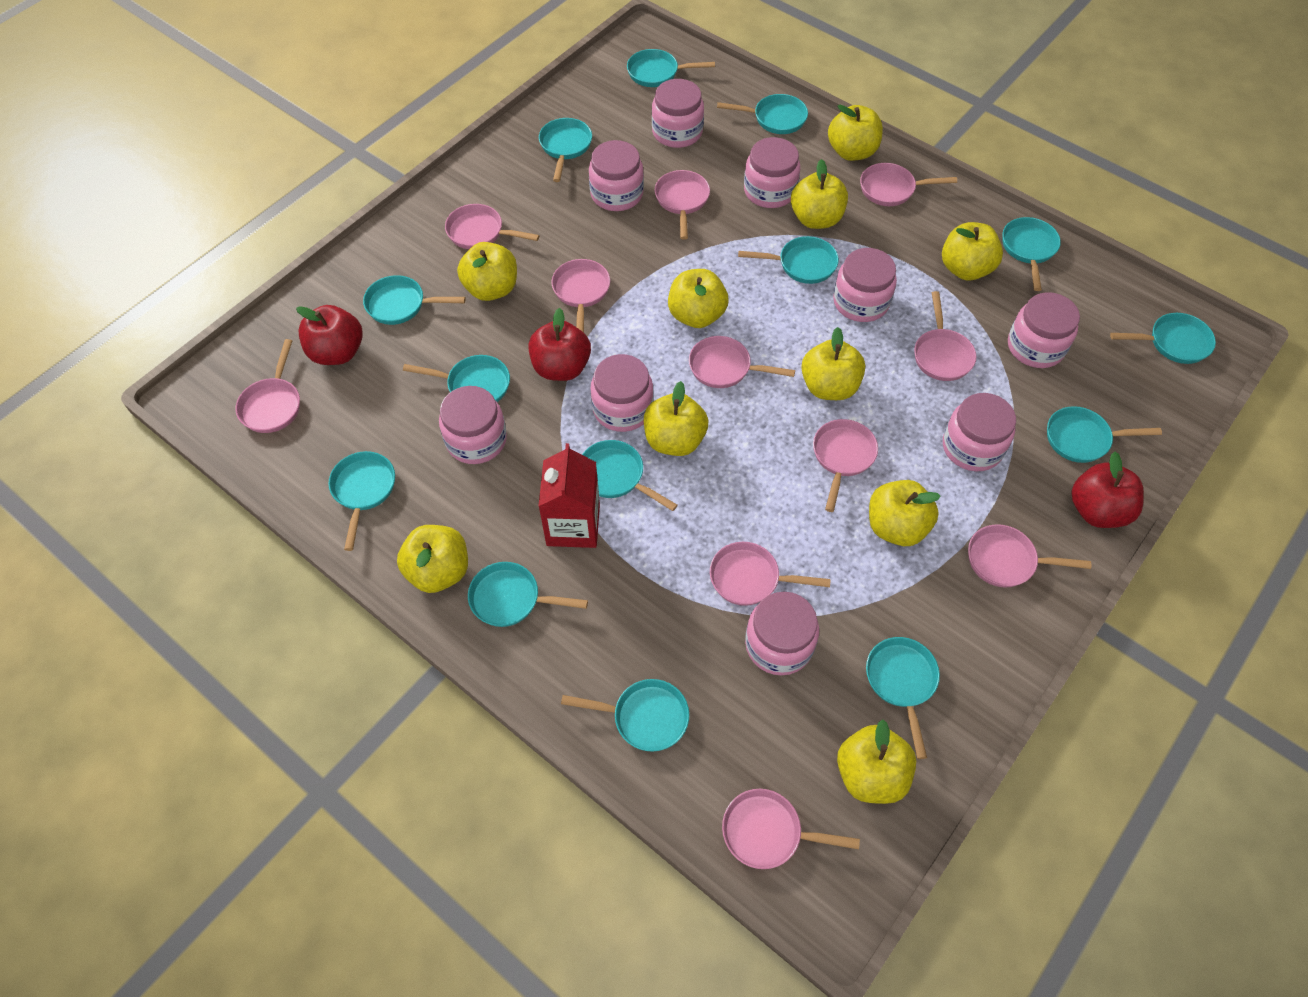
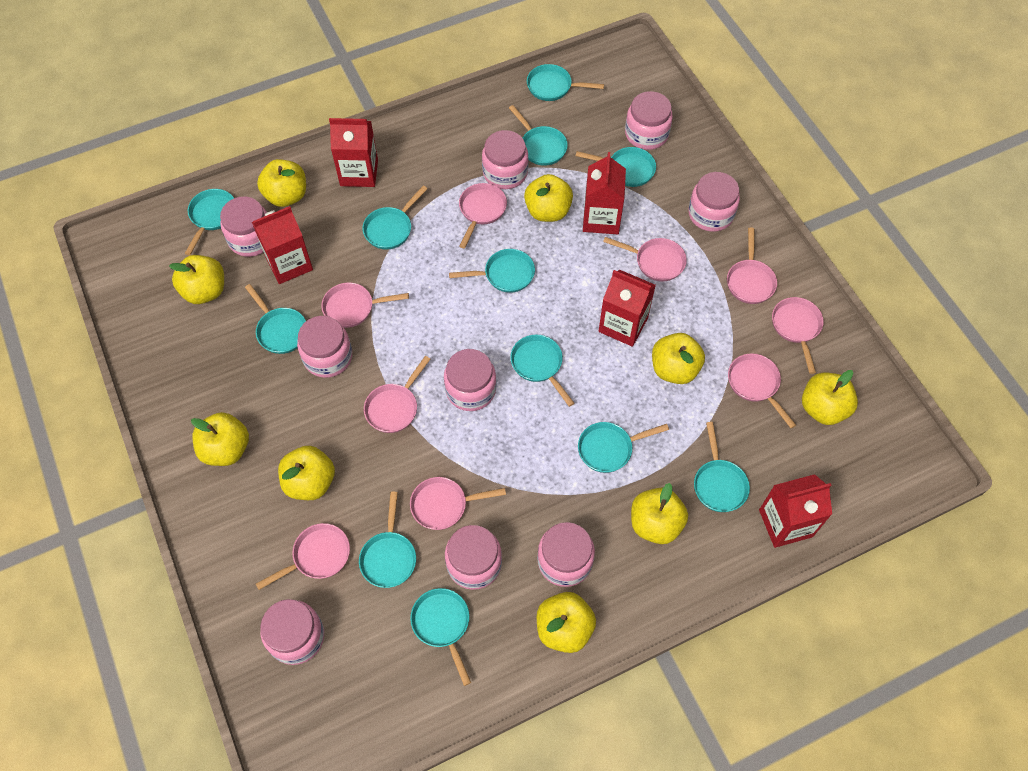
pink pan: [235,339,300,433] [445,204,539,249] [551,259,610,333] [655,170,710,240] [689,336,795,388] [710,542,831,606] [722,789,860,869] [813,419,878,512] [860,163,957,206] [914,291,976,381] [968,524,1091,587] = 11 -> [256,523,350,590] [321,282,409,328] [364,356,430,433] [410,477,506,530] [459,183,507,248] [603,237,687,282] [727,227,777,304] [728,353,796,428] [772,297,824,374] = 9
red apple: [296,305,363,365] [528,308,591,381] [1072,452,1144,528] = 3 -> none = 0
red carton: [539,443,600,548] = 1 -> [252,206,313,284] [329,118,378,187] [583,152,626,234] [599,270,656,347] [759,474,832,548] = 5
turquoise pan: [328,451,395,551] [363,275,466,325] [403,355,510,402] [468,562,588,627] [539,118,592,182] [561,679,689,752] [582,440,678,511] [627,49,715,87] [717,94,808,134] [738,236,839,284] [866,637,940,759] [1002,217,1061,291] [1047,406,1162,463] [1110,313,1216,364] = 14 -> [185,189,234,255] [245,284,306,354] [359,492,416,588] [362,186,427,250] [410,588,471,686] [449,249,535,293] [509,105,568,166] [510,335,574,407] [527,64,604,101] [576,147,656,187] [578,422,669,473] [694,422,750,512] = 12
yellow apple: [397,525,468,593] [457,242,517,301] [644,381,708,456] [668,269,728,328] [791,159,848,229] [801,327,865,400] [828,105,883,161] [837,720,916,804] [869,480,941,546] [942,222,1003,281] = 10 -> [169,255,224,304] [191,412,249,466] [257,159,306,207] [278,446,335,500] [524,174,573,222] [537,592,596,653] [631,483,688,544] [652,333,705,384] [802,370,858,425] = 9

